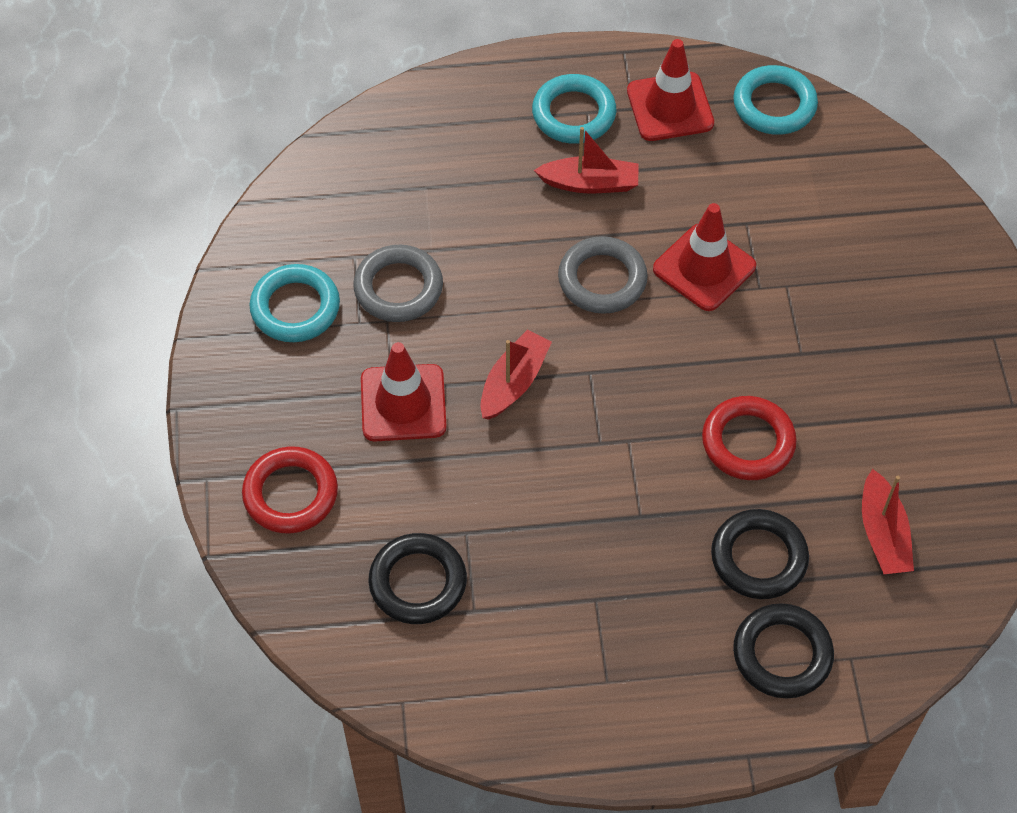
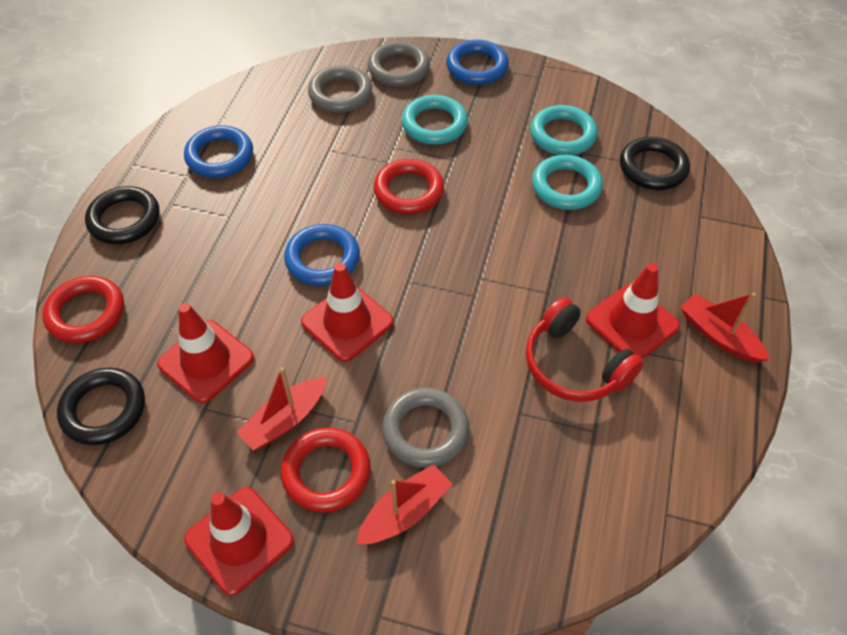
blue ring: none = 0 -> [184,125,253,178] [284,224,360,286] [446,40,509,85] = 3
grey ring: [353,245,443,322] [558,236,648,314] = 2 -> [308,65,372,113] [368,41,430,87] [382,388,469,468] = 3
red headphones: none = 0 -> [526,297,644,402] = 1
red ring: [242,446,338,534] [702,396,797,480] = 2 -> [42,276,124,343] [281,427,371,512] [373,159,444,214] = 3
red traffic cone: [361,342,447,441] [627,39,714,141] [653,203,756,311] = 3 -> [157,303,254,403] [184,487,294,595] [301,262,394,362] [586,263,680,359] = 4

